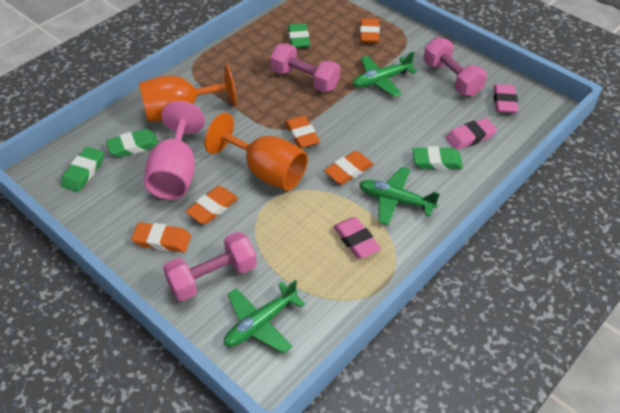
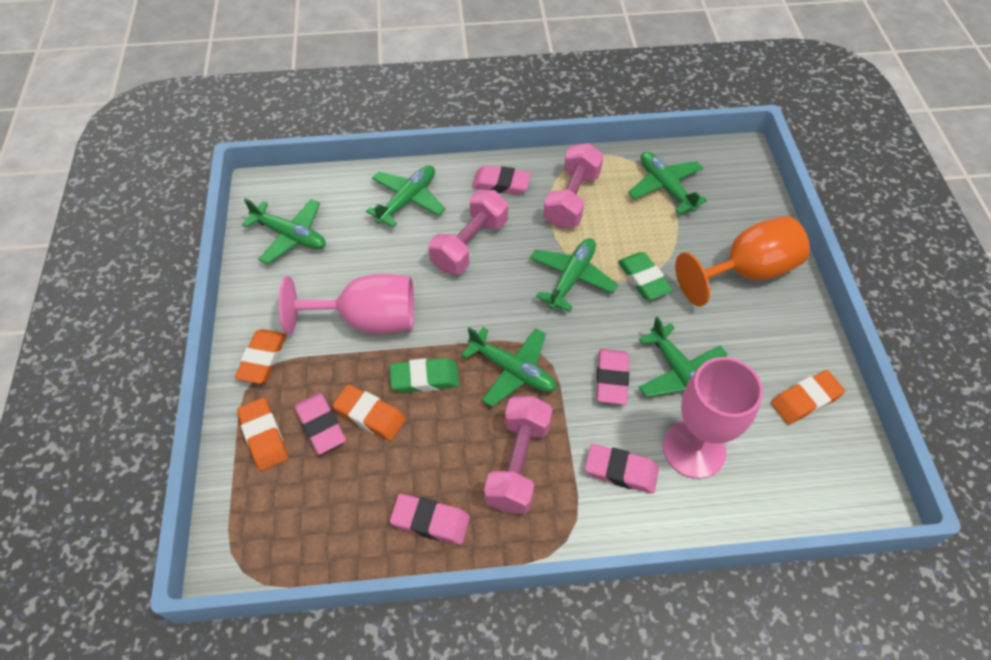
green eraser: [61,147,104,192] [106,129,159,157] [288,23,310,49] [413,147,463,170] = 4 -> [390,358,459,393] [618,252,673,300] = 2
green plane: [224,280,305,353] [353,52,417,97] [359,167,440,225] = 3 -> [242,198,326,264] [366,165,445,227] [461,327,557,407] [530,238,618,312] [628,151,707,214] [639,316,728,397] = 6
orange eraser: [131,222,191,252] [185,186,238,224] [285,116,320,149] [324,151,374,184] [360,19,380,43] = 5 -> [235,329,287,384] [237,398,288,471] [332,385,406,441] [771,370,845,425] = 4
orange goblet: [139,65,237,122] [204,113,308,191] = 2 -> [675,216,810,307] = 1
pink eraser: [333,217,381,259] [446,118,497,150] [494,84,518,113] = 3 -> [294,393,346,454] [390,494,470,545] [472,165,531,195] [585,444,659,494] [596,349,629,405] = 5
pink goblet: [144,101,205,200] = 1 -> [279,274,414,334] [663,357,763,479] = 2

